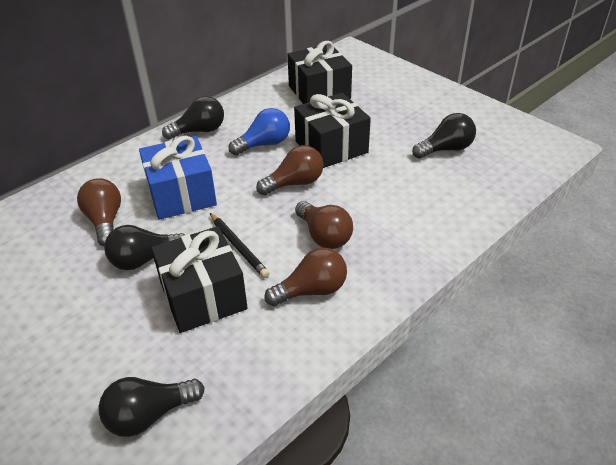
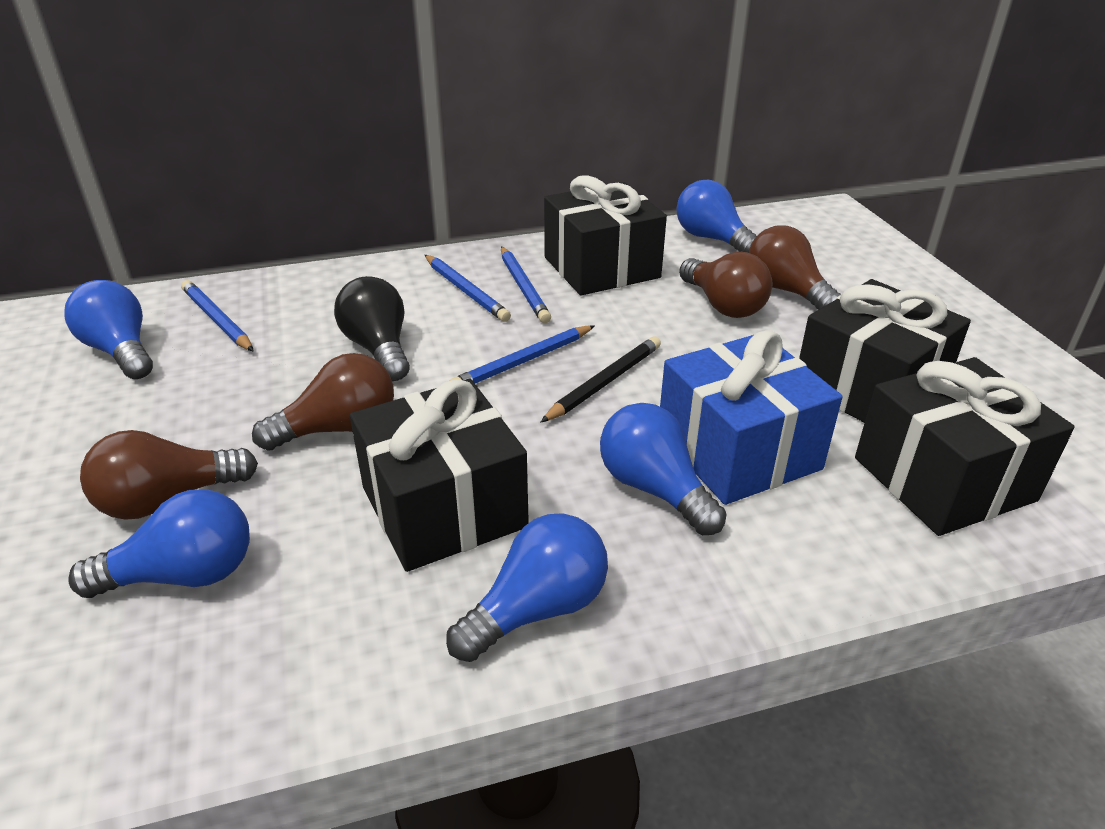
black gift: [151,226,248,333] [287,41,352,104] [294,93,371,168] = 3 -> [350,379,529,572] [544,175,667,296] [799,279,971,423] [855,357,1075,536] = 4
black light bulb: [98,377,205,437] [104,225,185,270] [162,96,224,139] [412,113,476,159] = 4 -> [334,276,410,381] = 1
blue light bulb: [229,108,290,155] = 1 -> [64,280,153,379] [68,489,250,598] [446,513,608,662] [600,403,727,535] [677,180,756,253] = 5
blue pencil: none = 0 -> [181,280,254,351] [425,255,511,322] [449,325,595,383] [501,246,551,323] = 4

